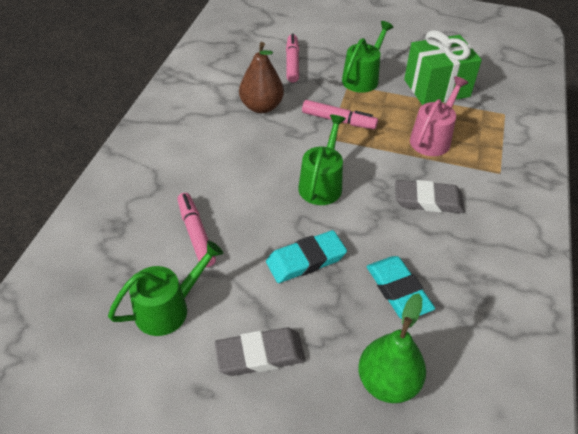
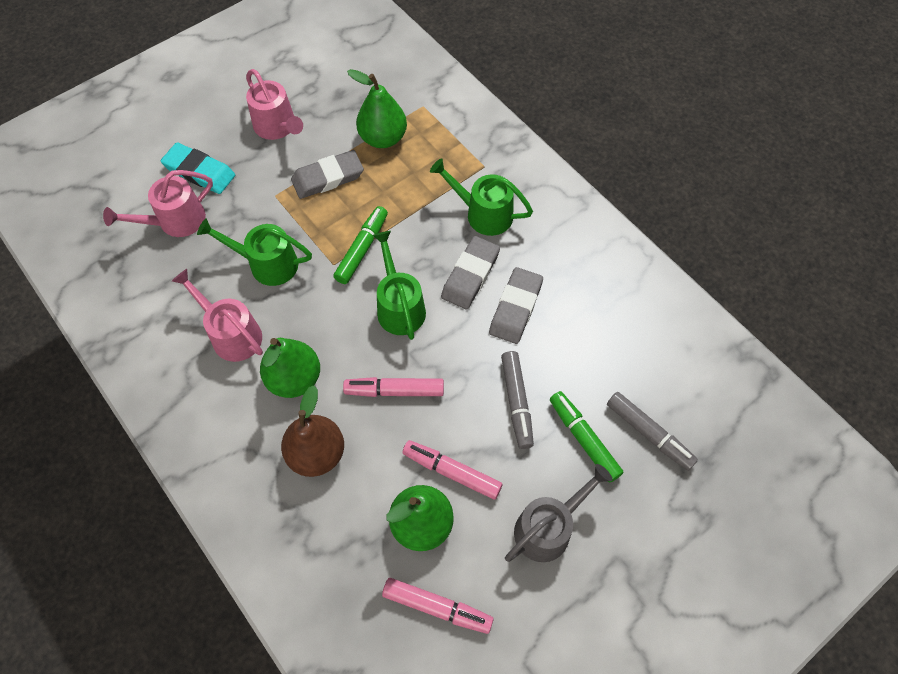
green gift: [404,30,482,105] = 1 -> none = 0
green marker: none = 0 -> [333,206,388,284] [550,391,623,483] = 2
green pear: [358,293,426,403] = 1 -> [260,338,320,398] [347,69,407,148] [386,485,454,551] = 3
grey eraser: [215,328,306,376] [395,180,465,213] = 2 -> [291,150,364,199] [441,236,500,309] [489,267,543,344] = 3
grey marker: none = 0 -> [501,351,534,449] [607,392,698,471] = 2
grey watering can: none = 0 -> [505,464,612,562] = 1
pink watering can: [410,76,468,156] = 1 -> [103,170,213,237] [172,269,263,362] [246,69,303,140] = 3
turquoise eraser: [266,230,347,283] [366,256,435,319] = 2 -> [161,142,235,194] = 1

